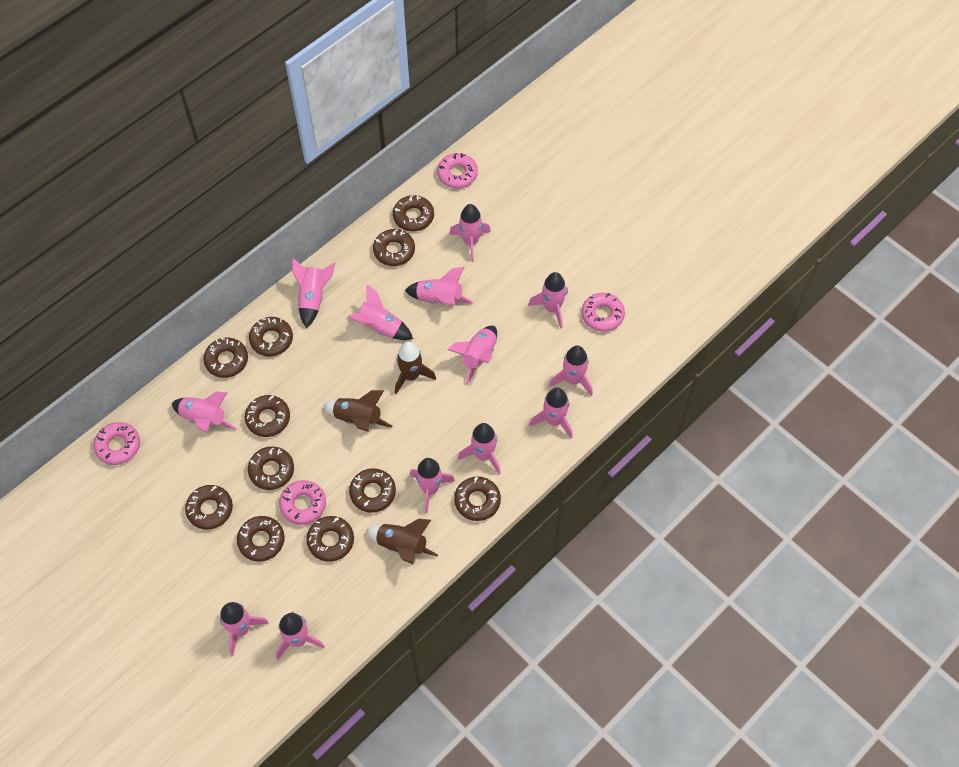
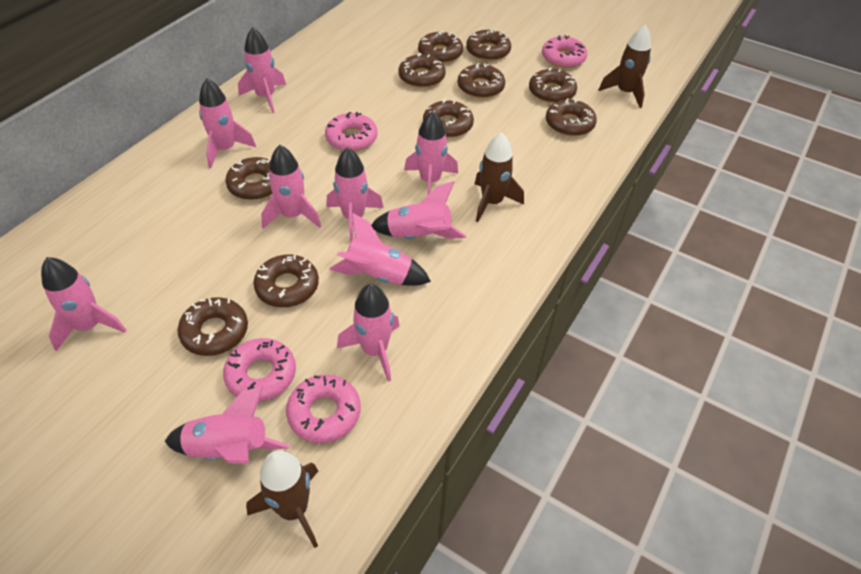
brown donut: [185,485,233,530] [203,338,248,378] [237,516,285,562] [245,395,290,437] [248,446,294,490] [249,317,293,356] [306,516,354,562] [349,468,396,513] [373,229,415,266] [393,195,434,231] [454,476,501,521] = 11 -> [178,297,248,356] [225,157,273,200] [253,254,319,307] [398,53,445,88] [418,31,463,63] [423,99,474,138] [458,63,505,98] [466,30,511,61] [529,67,577,103] [546,98,597,136] = 10
pink rocket: [171,392,237,433] [220,602,269,656] [276,611,325,659] [292,258,335,328] [348,284,413,340] [405,267,473,306] [410,458,455,513] [448,326,497,385] [449,204,491,262] [458,423,501,474] [528,272,568,329] [529,388,573,438] [549,346,593,396] = 13 -> [41,257,127,352] [165,386,290,464] [199,78,256,168] [238,27,286,113] [261,145,321,229] [327,147,384,242] [329,213,431,286] [337,284,400,382] [371,181,466,239] [404,111,458,194] = 10

